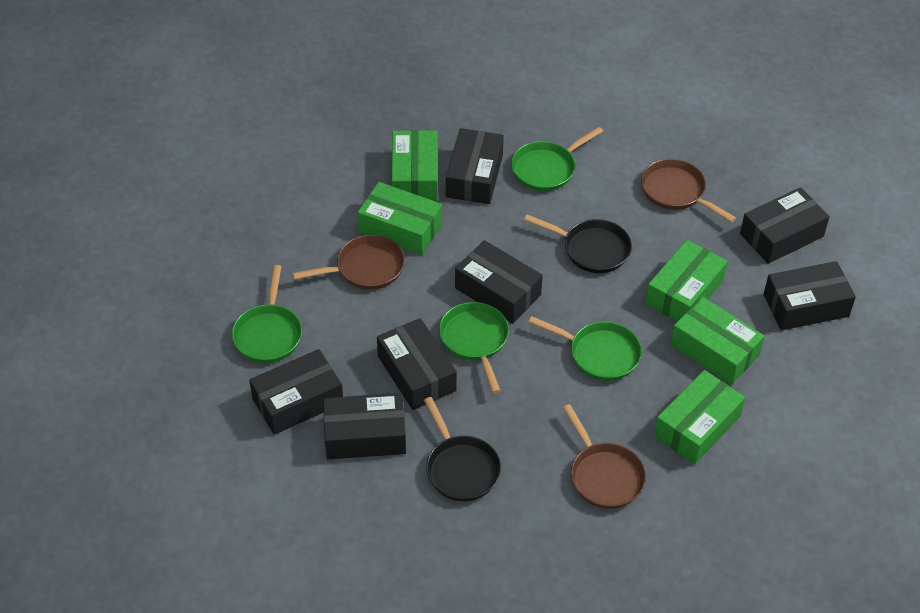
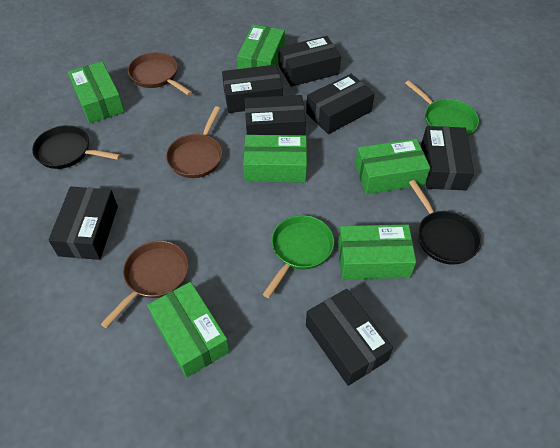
green box: [358,182,442,255] [392,130,438,201] [645,240,728,321] [654,370,745,464] [670,297,765,385] = 5 -> [68,61,124,124] [147,282,230,378] [237,25,285,69] [243,135,307,183] [338,225,416,279] [355,139,430,194] = 6
green pan: [232,265,302,363] [439,302,509,394] [511,127,603,191] [528,316,642,381] = 4 -> [263,215,334,298] [405,80,479,137] = 2

